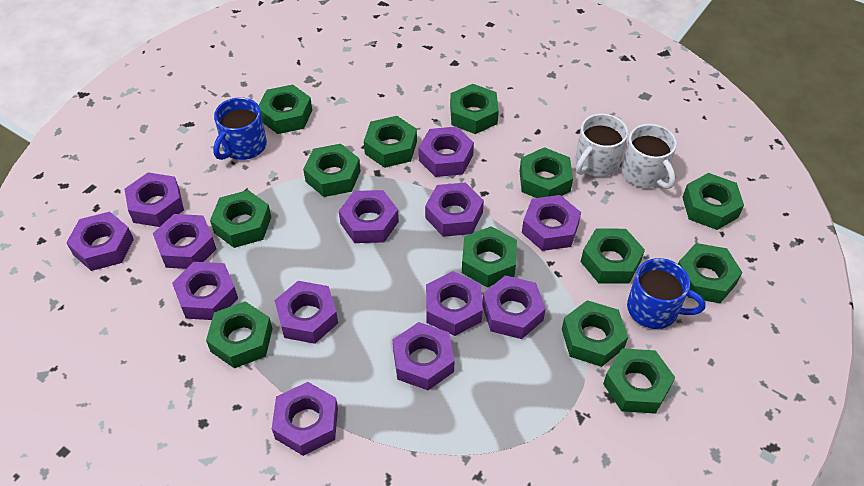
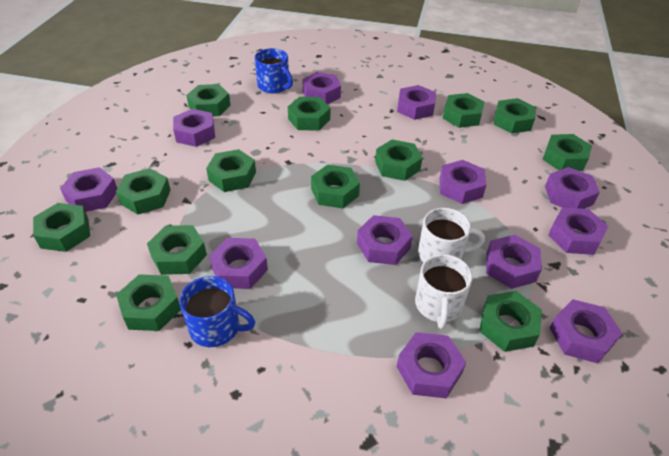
purple nut: [66,212,134,271] [124,173,184,227] [153,214,216,269] [172,262,238,320] [272,382,338,456] [274,281,338,344] [339,190,399,243] [393,322,455,390] [418,126,474,177] [425,182,484,237] [426,271,483,336] [482,275,546,339] [522,195,581,251] = 13 -> [60,167,117,212] [173,109,215,147] [209,238,268,289] [302,72,341,105] [357,215,413,265] [397,85,436,120] [397,332,466,398] [440,160,486,204] [486,235,542,289] [545,167,600,209] [548,207,608,255] [550,299,622,363] = 12

